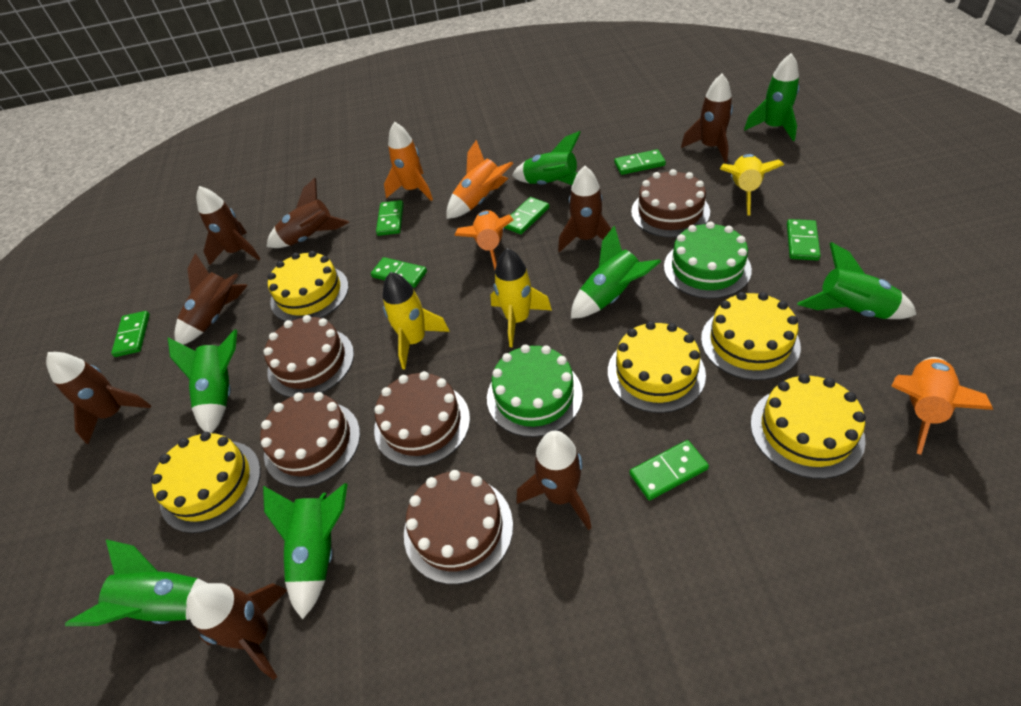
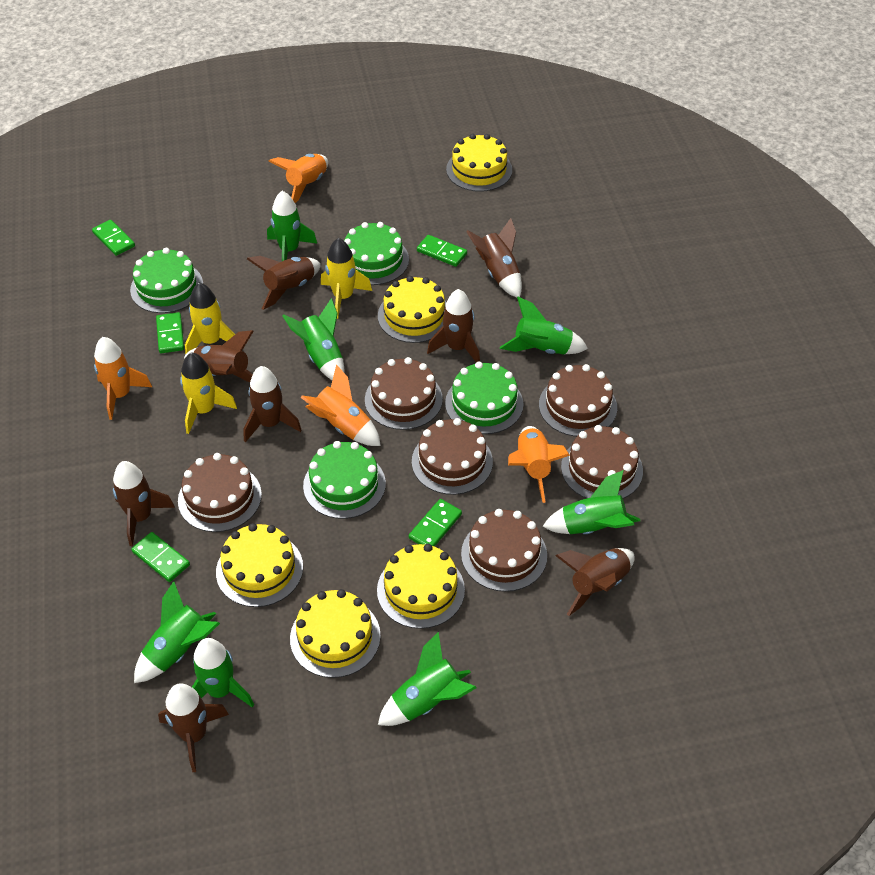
brown cake: [260,392,360,487] [264,315,354,397] [374,371,470,467] [404,470,513,584] [631,169,710,237] = 5 -> [178,453,262,532] [365,357,443,430] [412,418,493,495] [461,509,547,592] [539,364,617,437] [561,425,643,499] = 6
green cake: [487,344,583,437] [664,222,752,299] = 2 -> [130,248,203,313] [303,441,386,519] [344,222,409,285] [445,362,523,434] = 4
green domino: [111,311,150,357] [371,257,427,288] [376,200,404,236] [504,197,549,234] [614,149,666,175] [630,440,709,500] [787,219,821,261] = 7 -> [92,220,135,256] [131,532,190,582] [156,312,184,353] [409,499,462,547] [417,235,467,267] = 5

